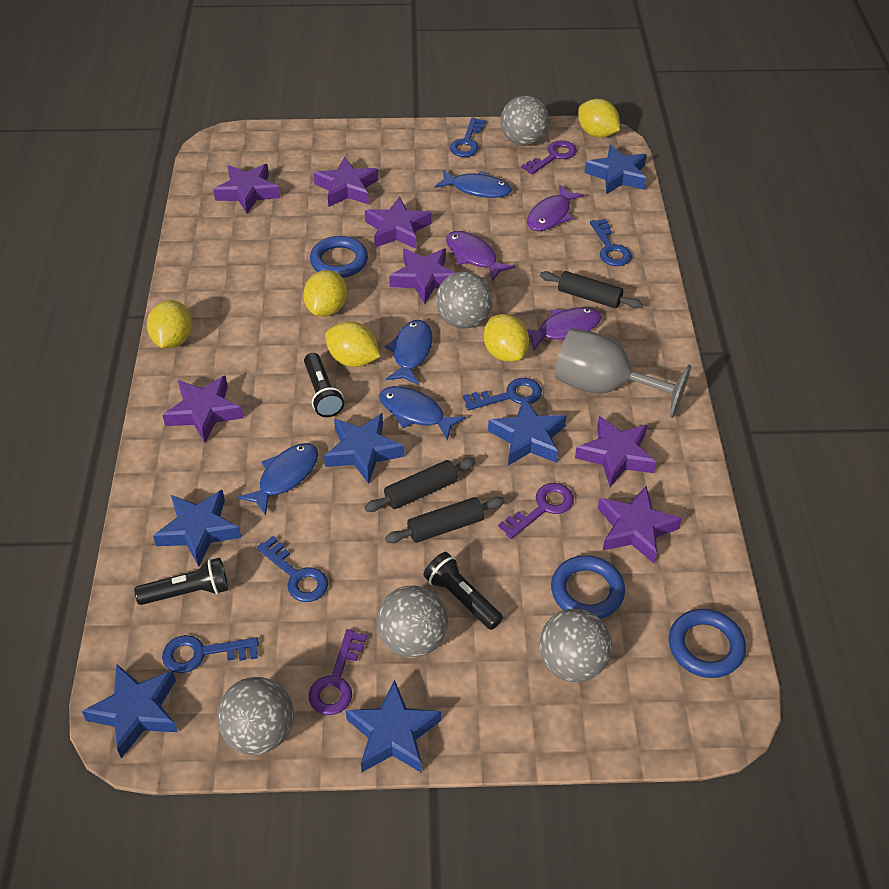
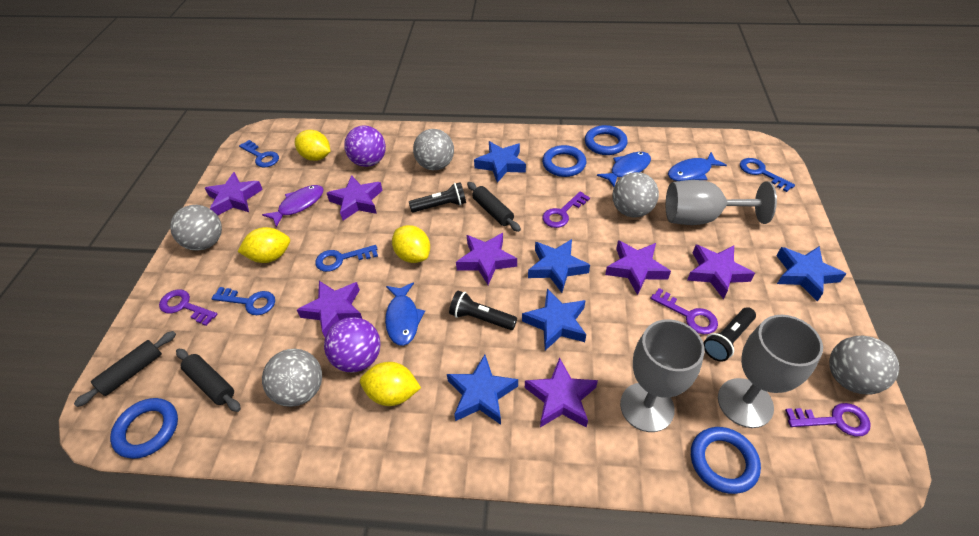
blue fish: [238,443,318,515] [379,386,466,441] [385,320,433,385] [435,169,512,198] = 4 -> [385,282,425,346] [597,152,651,187] [668,152,727,181] = 3
blue key: [162,635,259,673] [257,536,328,602] [450,118,485,157] [463,378,542,411] [590,219,632,266] = 5 -> [211,287,275,315] [239,140,279,168] [315,245,378,272] [740,158,795,192] = 4
blue ring: [310,236,368,278] [551,555,625,619] [669,609,746,678] = 3 -> [110,398,178,459] [542,145,586,177] [585,125,628,155] [691,427,761,494] = 4
blue star: [81,665,178,758] [153,490,241,567] [324,413,404,484] [345,680,441,773] [488,397,567,465] [584,145,647,194] = 6 -> [447,355,518,425] [474,141,526,183] [522,289,586,351] [528,239,590,293] [776,246,846,301] = 5
grey goblet: [554,328,691,418] = 1 -> [620,319,705,432] [666,180,777,225] [718,315,823,428] = 3
purple ball: none = 0 -> [324,317,381,373] [344,126,386,167] = 2
purple fish: [446,231,515,281] [527,184,584,231] [527,307,601,350] = 3 -> [262,185,324,227] = 1
purple key: [309,629,367,715] [498,483,574,539] [521,141,577,175] = 3 -> [159,289,218,326] [542,192,590,228] [650,288,718,334] [785,403,871,437] = 4
yellow lemon: [147,300,192,349] [303,270,347,317] [325,322,380,367] [483,314,529,362] [578,99,620,138] = 5 -> [237,227,290,263] [295,130,330,161] [360,362,421,406] [392,225,430,263] = 4

